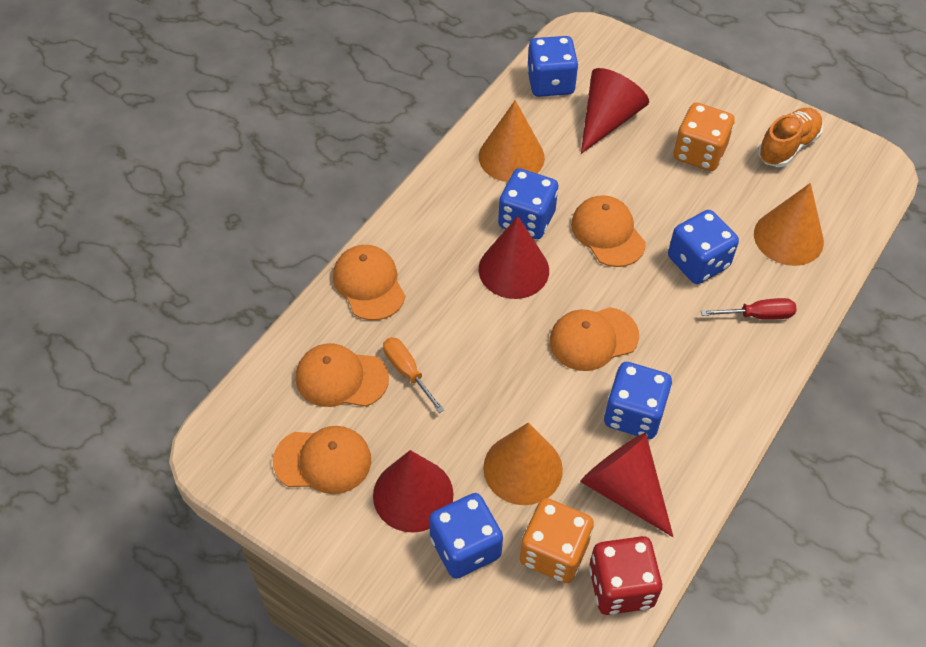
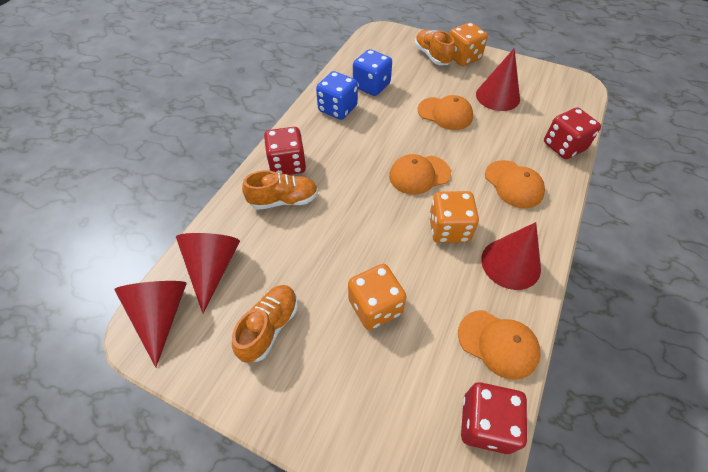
blue dice: [429,493,503,579] [498,168,558,239] [527,36,578,97] [604,362,672,439] [668,210,739,284] = 5 -> [316,71,358,120] [353,49,392,96] = 2
orange cap: [273,426,371,494] [296,344,389,407] [333,245,405,320] [550,307,639,371] [571,195,646,267] = 5 -> [389,154,451,195] [418,95,473,130] [458,310,541,380] [485,160,545,208] = 4
orange cone: [479,100,545,182] [483,423,563,505] [754,183,824,266] = 3 -> none = 0
orange dice: [520,498,594,583] [674,103,735,171] = 2 -> [348,264,407,330] [429,191,479,243] [450,22,488,66] = 3
orange screwdriver: [383,337,444,413] = 1 -> none = 0
orange shoe: [758,108,823,167] = 1 -> [232,285,298,363] [242,170,318,210] [415,30,455,65] = 3
red dice: [589,536,662,615] = 1 -> [264,127,306,175] [461,382,527,454] [544,108,601,159] = 3
red screwdriver: [701,298,797,320] = 1 -> none = 0

